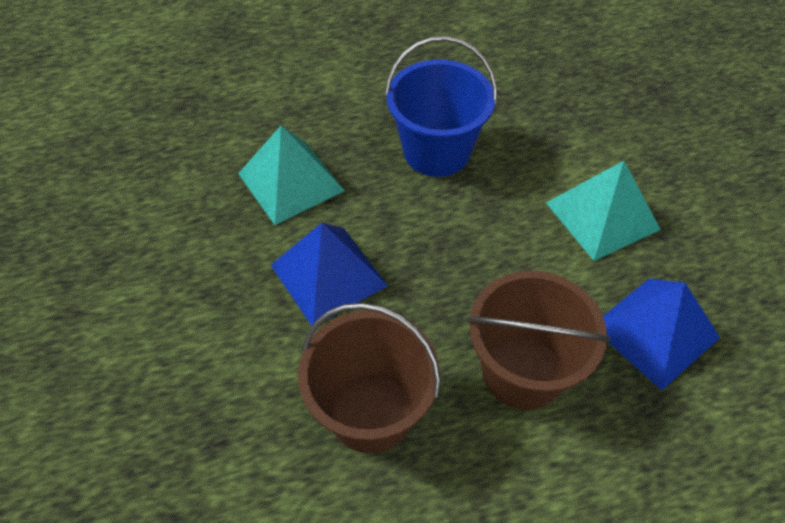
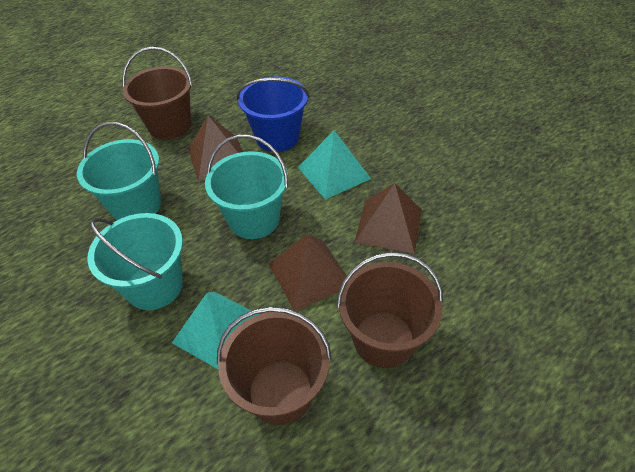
blue pyramid: [271,223,388,326] [603,279,720,391] = 2 -> none = 0
brown bucket: [298,303,441,454] [467,270,611,410] = 2 -> [122,47,193,140] [217,307,332,425] [337,252,443,368] = 3
brown pyramid: none = 0 -> [188,116,243,182] [269,234,346,311] [354,183,422,254] = 3
turquoise bucket: none = 0 -> [77,122,161,220] [87,213,183,310] [205,135,288,239] = 3

